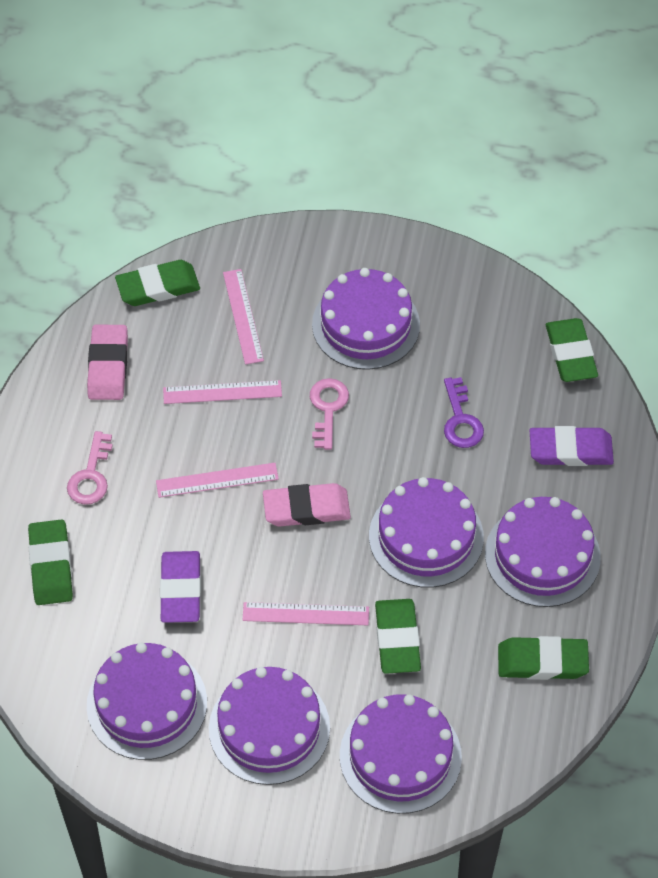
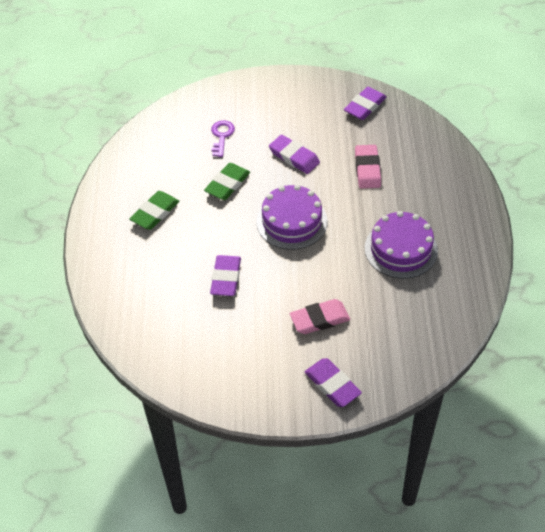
green eraser: [28,519,73,605] [115,260,200,306] [375,599,421,674] [498,636,589,680] [546,318,598,382] = 5 -> [130,191,179,230] [204,163,250,200] = 2
pink key: [67,431,113,505] [310,378,349,450] = 2 -> none = 0
pink ruler: [156,463,279,498] [163,380,282,404] [223,269,264,365] [243,602,369,625] = 4 -> none = 0
purple cake: [87,643,207,760] [209,667,330,785] [312,268,420,370] [340,694,462,814] [369,477,484,588] [485,497,601,607] = 6 -> [256,184,328,250] [365,211,438,279] = 2
purple eraser: [160,551,201,623] [530,426,614,466] = 2 -> [210,255,241,296] [269,135,320,174] [305,358,362,407] [344,87,387,120] = 4

